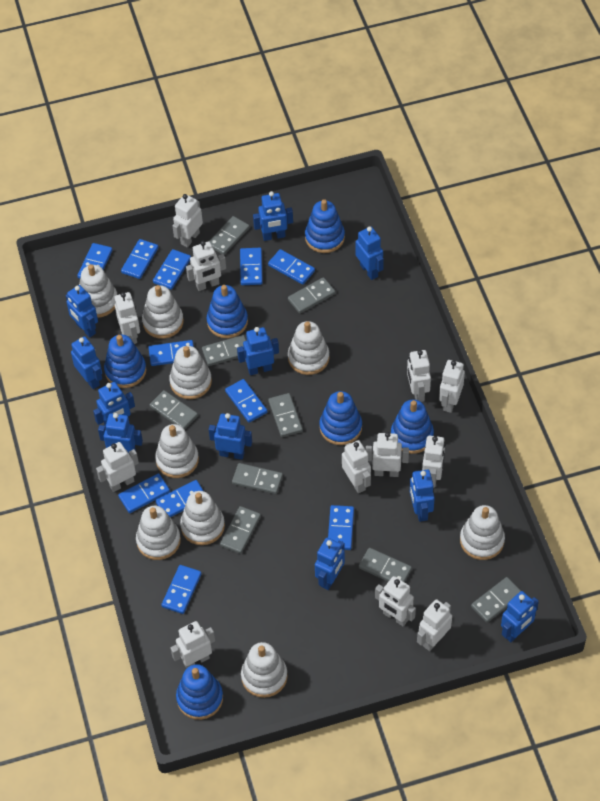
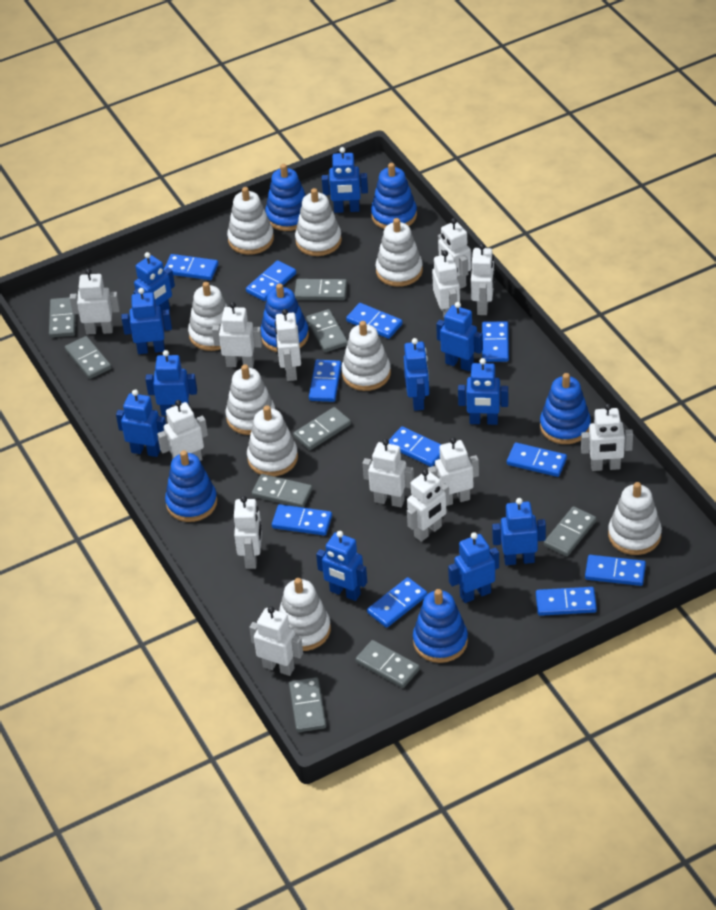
white robot: [96,442,139,492] [114,292,140,344] [171,621,215,669] [172,194,203,247] [186,241,226,291] [342,440,371,493] [366,432,409,477] [375,576,416,626] [407,350,431,402] [417,599,452,651] [422,436,445,488] [439,360,465,413] = 12 -> [70,269,120,334] [157,400,208,461] [212,302,262,368] [234,496,262,569] [249,606,303,676] [275,309,301,381] [363,439,414,508] [407,469,450,542] [428,437,479,506] [432,250,460,317] [438,218,471,289] [471,243,494,315] [581,404,633,471] = 13

